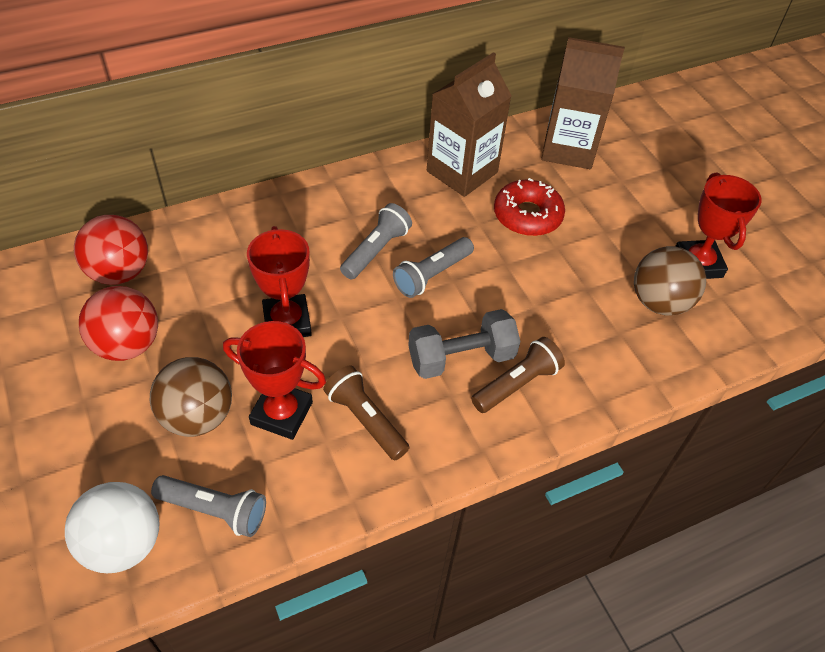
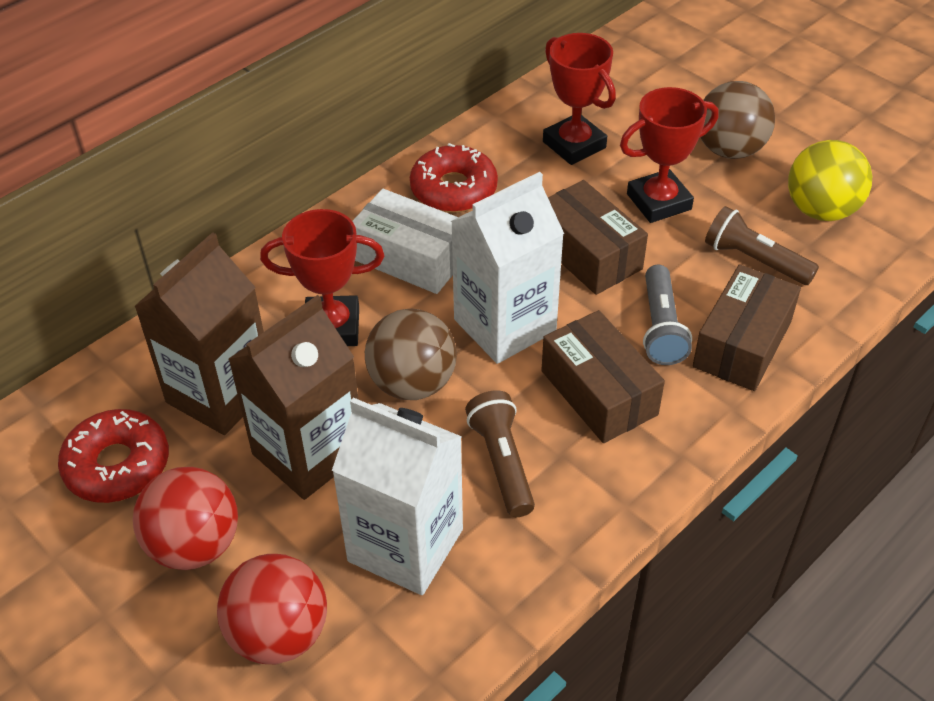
brown box: none = 0 -> [541,310,665,443] [548,180,648,295] [693,264,801,391] = 3
grey dumbbell: [408,309,521,379] = 1 -> none = 0
grey flashlight: [151,475,266,537] [340,203,412,280] [393,237,474,298] = 3 -> [643,265,692,365] = 1
red donut: [494,178,565,236] = 1 -> [58,409,169,503] [410,143,498,213] = 2
white ball: [65,482,160,573] = 1 -> none = 0
white box: none = 0 -> [353,189,458,294] = 1
white carton: none = 0 -> [332,398,463,595] [451,172,564,364] = 2
yellow ball: none = 0 -> [788,140,872,221] = 1

